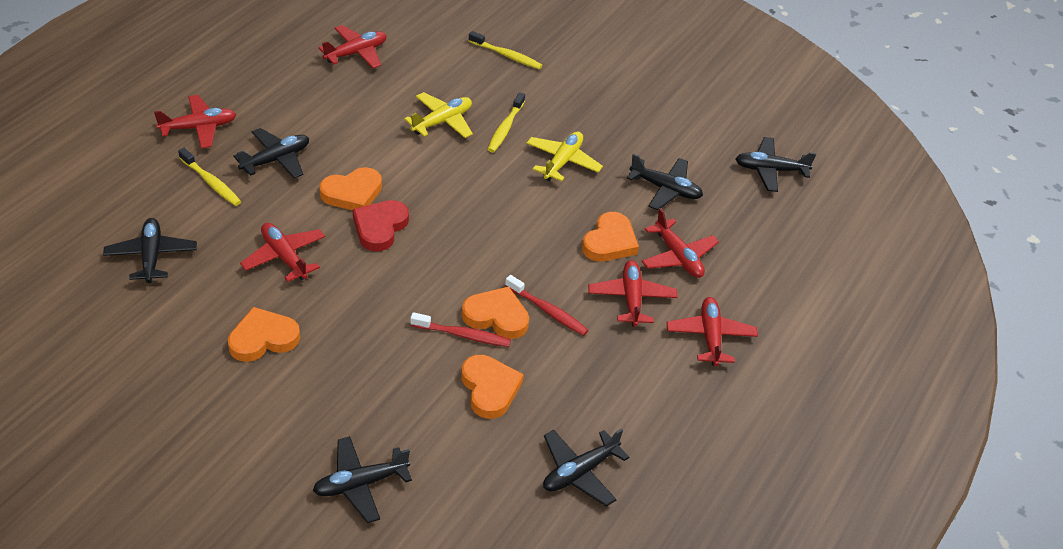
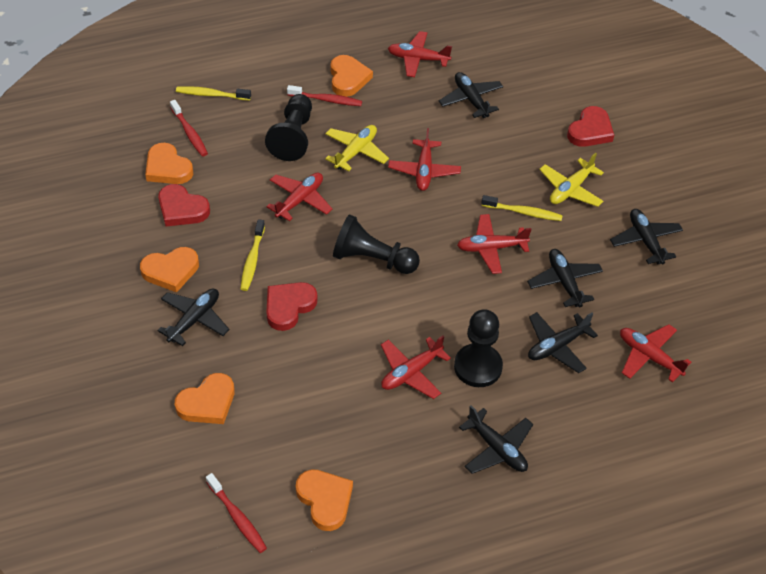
black pawn: none = 0 -> [265,94,312,161] [333,214,420,274] [454,309,503,387] = 3
red heart: [353,200,409,251] = 1 -> [158,184,210,227] [266,282,318,331] [567,106,614,147] = 3
red toothbrush: [410,312,511,347] [505,275,588,336] = 2 -> [170,100,208,156] [206,473,267,553] [287,85,362,106] = 3

